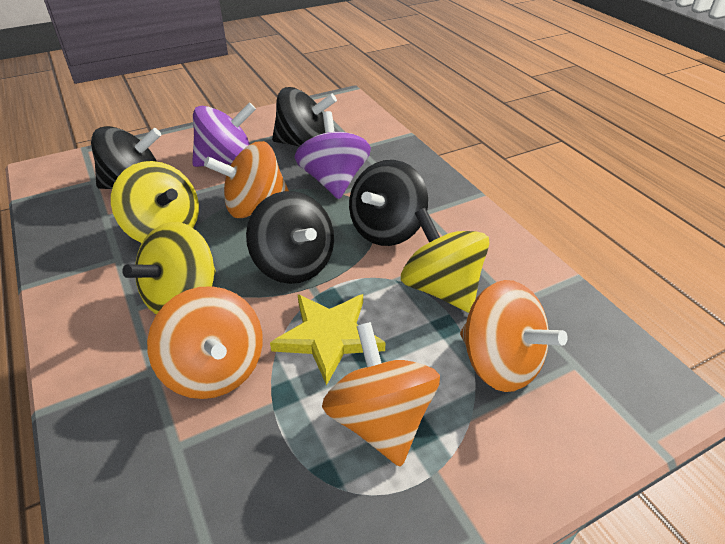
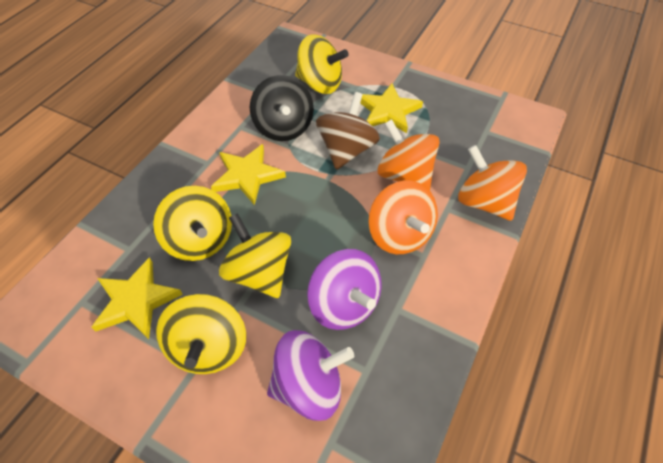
black spinning top: [91,126,161,189] [246,191,334,284] [272,87,337,146] [349,160,428,246] = 4 -> [250,75,314,141] = 1
brown spinning top: none = 0 -> [316,92,380,170] = 1
orange spinning top: [147,286,263,399] [204,141,289,218] [322,322,440,467] [460,280,568,392] = 4 -> [368,180,438,254] [377,119,440,191] [458,145,527,221] = 3
yellow spinning top: [111,161,199,243] [122,222,216,315] [401,208,490,313] = 3 -> [153,186,232,261] [156,294,246,374] [219,213,291,298] [295,34,349,94] = 4
yellow star: [270,294,386,385] = 1 -> [91,257,183,339] [211,144,286,205] [360,84,423,133] = 3

